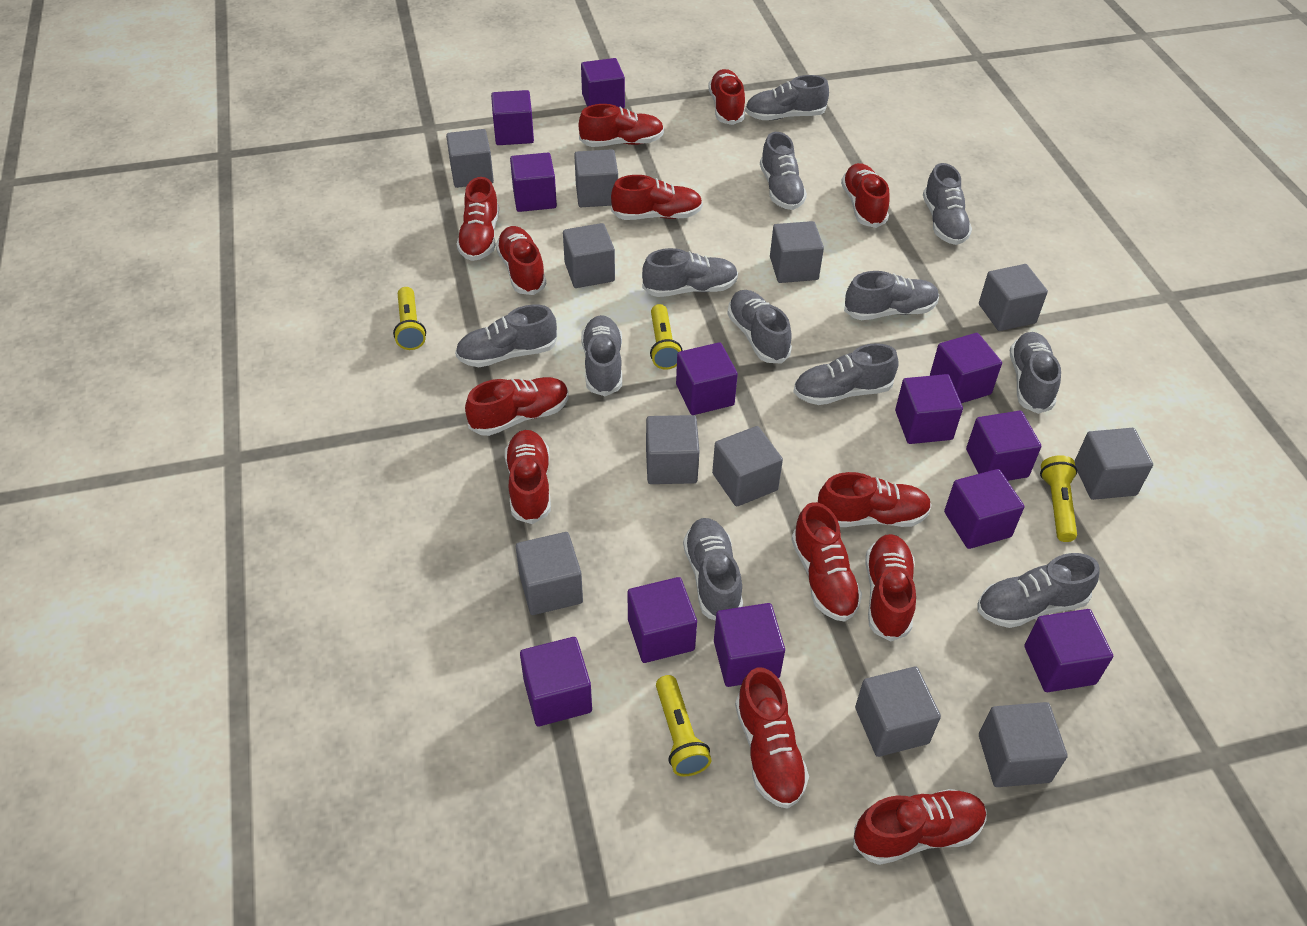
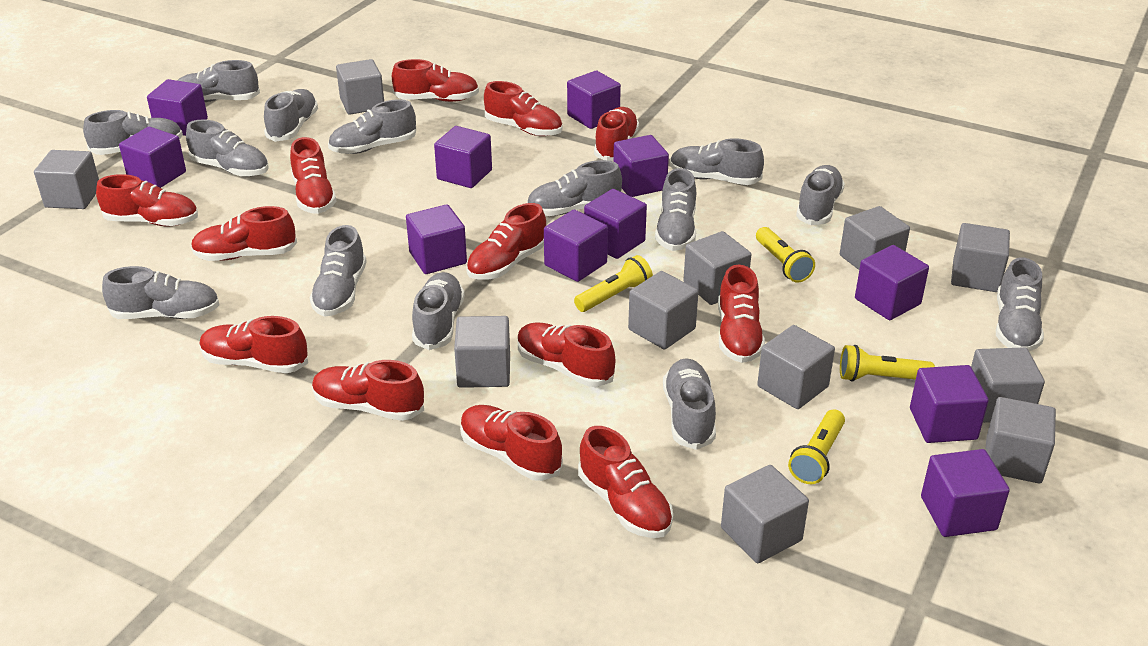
grey shoe: [455,305,557,367] [581,315,622,396] [642,248,738,297] [683,518,743,620] [727,290,792,364] [745,75,829,120] [760,132,807,210] [793,343,899,405] [844,271,939,320] [923,163,972,245] [978,553,1100,628] [1010,332,1061,414] = 12 -> [83,110,183,155] [102,266,219,319] [177,60,260,102] [186,119,269,177] [264,89,318,142] [310,225,367,317] [328,99,416,154] [412,272,465,350] [527,160,622,216] [655,168,696,251] [663,358,716,450] [670,138,764,185] [796,165,845,225] [996,258,1044,351] = 14
purple cube: [491,90,534,145] [510,153,557,212] [520,637,592,726] [581,58,625,108] [628,577,697,663] [676,342,738,415] [714,603,785,687] [895,374,963,444] [930,333,1002,403] [944,469,1024,549] [966,411,1041,481] [1024,609,1113,692] = 12 -> [119,127,186,188] [147,79,208,136] [406,204,467,274] [434,126,492,188] [544,210,608,282] [567,71,621,129] [584,189,647,259] [613,135,669,197] [855,245,929,320] [910,365,989,443] [921,449,1010,537] = 11

